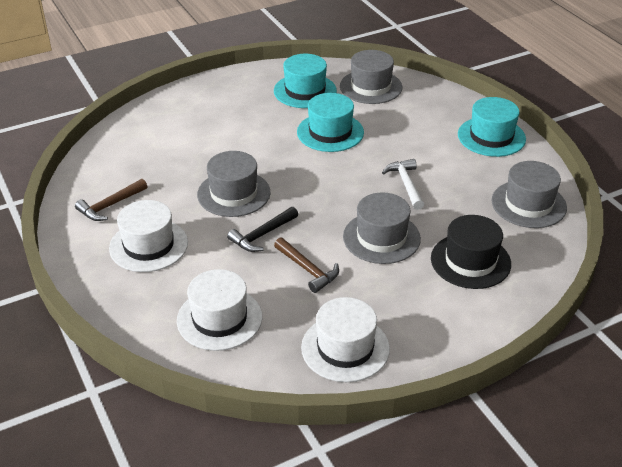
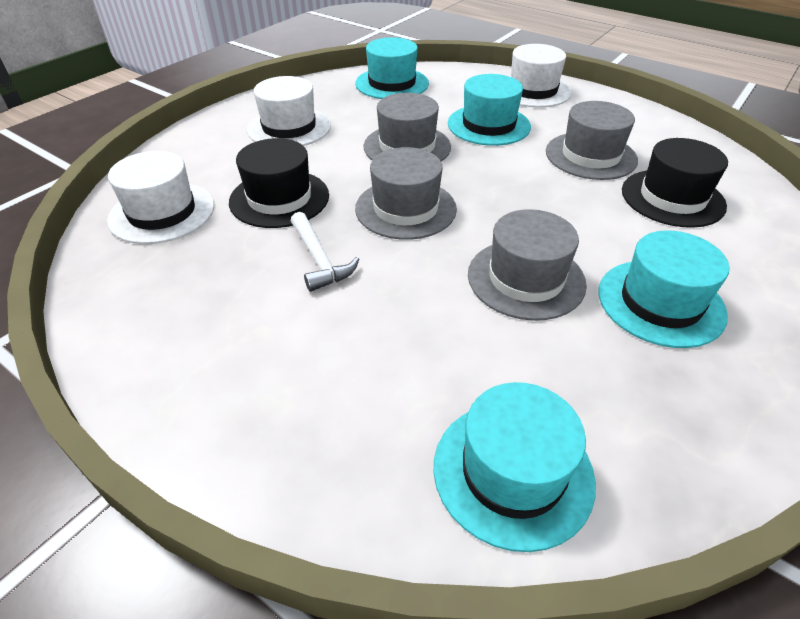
black hammer: [227,207,298,252] = 1 -> none = 0
black hat: [431,215,511,289] = 1 -> [229,138,329,228] [622,138,728,228] = 2
brown hammer: [75,179,148,221] [274,238,339,293] = 2 -> none = 0
turquoise hat: [274,54,337,108] [297,93,364,152] [458,97,526,157] = 3 -> [355,37,429,99] [434,382,596,552] [448,74,531,146] [599,230,729,348] = 4

